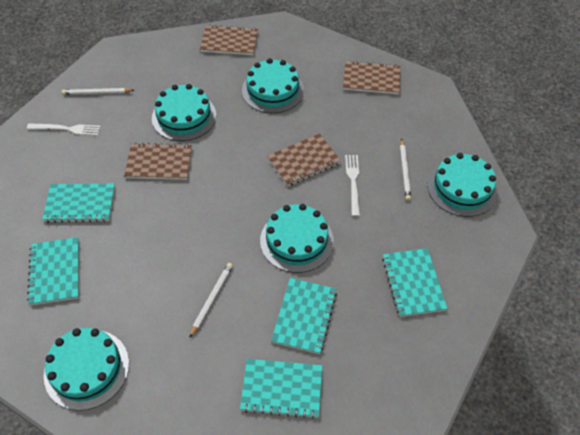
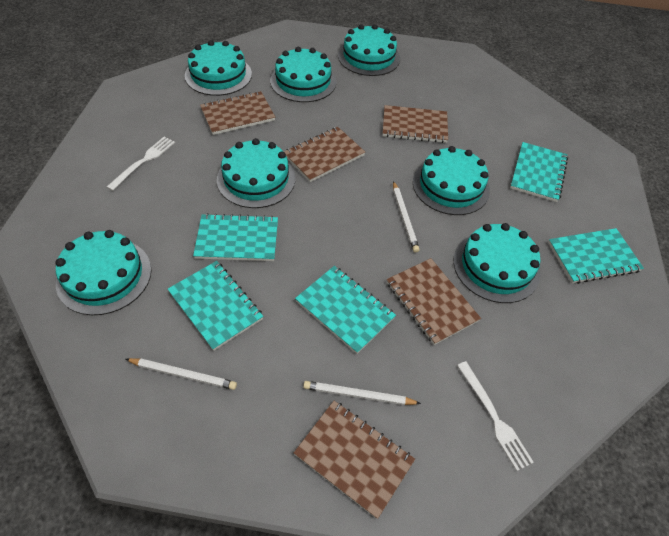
brown notebook: [124,143,192,180] [200,25,258,55] [267,133,341,187] [343,60,400,94] = 4 -> [200,91,275,135] [284,127,365,182] [294,401,415,519] [383,105,448,143] [387,258,481,345] = 5
turquoise cake: [44,328,129,411] [152,84,216,141] [242,58,304,113] [260,204,334,273] [427,153,498,217] = 5 -> [55,230,152,315] [185,40,252,96] [217,138,295,208] [270,47,336,102] [338,24,400,76] [413,146,490,215] [453,223,540,303] = 7

